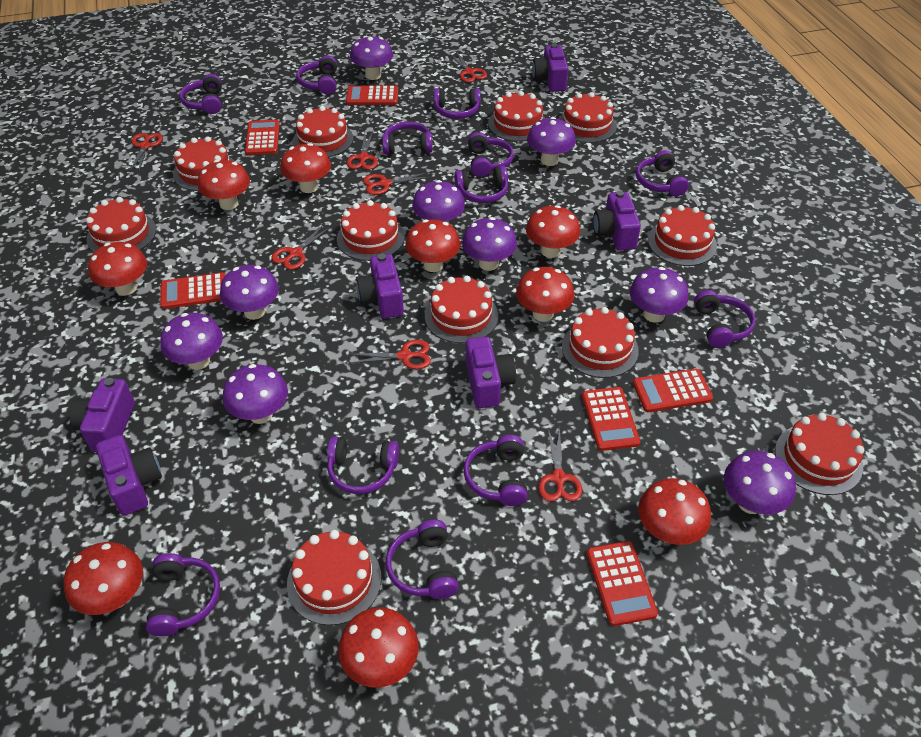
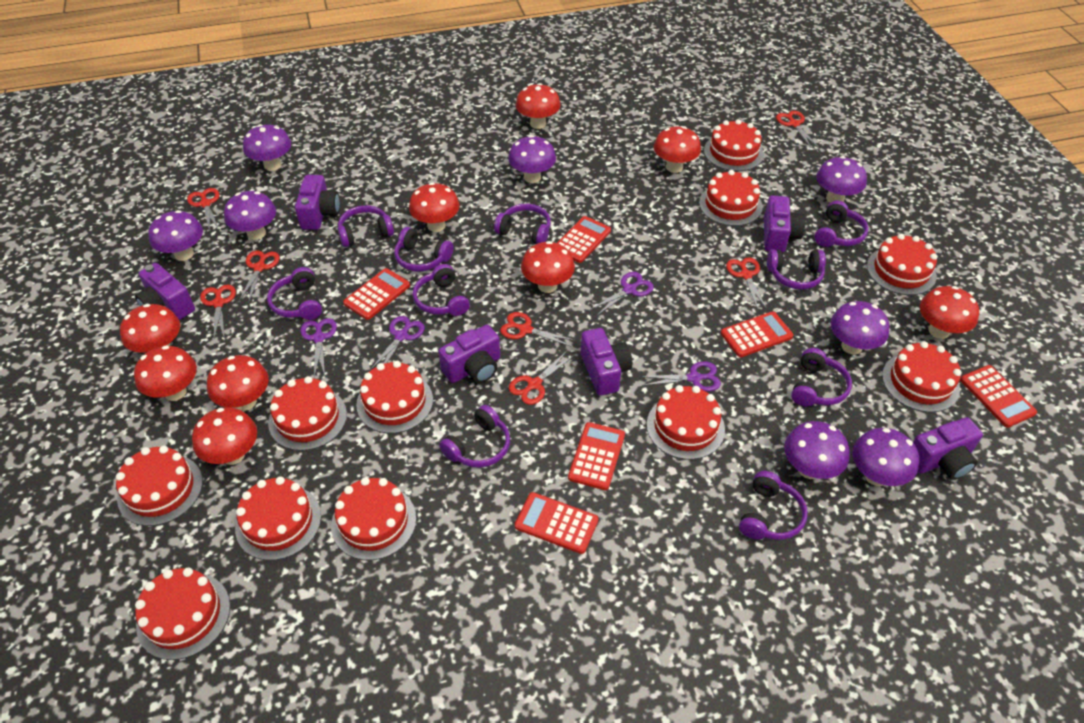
purple headphones: [146,553,220,636] [179,74,222,114] [296,56,337,95] [327,436,399,494] [382,121,432,154] [386,520,459,599] [434,88,480,119] [454,166,508,203] [463,435,528,506] [468,132,514,177] [636,150,689,196] [694,290,756,348] = 12 -> [267,267,322,320] [338,205,394,247] [394,227,454,272] [413,264,470,316] [439,405,510,468] [494,204,551,244] [739,471,808,540] [767,249,826,290] [791,348,852,406] [814,201,869,247] = 10
purple mushroom: [160,313,223,370] [220,265,279,320] [223,364,288,424] [350,36,393,80] [412,180,465,223] [462,217,517,271] [527,117,576,166] [630,267,689,323] [724,451,796,514] = 9 -> [148,210,203,261] [224,191,276,240] [243,124,291,171] [508,135,556,183] [784,421,850,479] [816,156,867,203] [830,301,890,354] [852,428,919,486] = 8
purple scissors: none = 0 -> [300,318,337,377] [370,316,425,370] [590,272,654,315] [640,361,721,391] = 4

